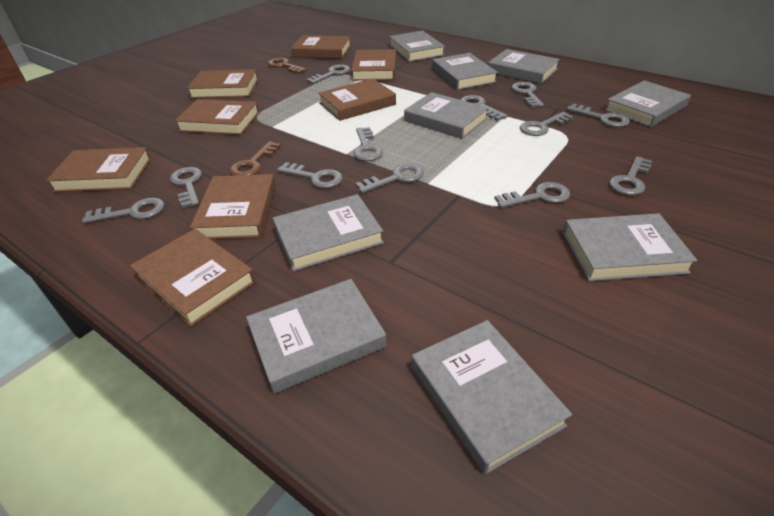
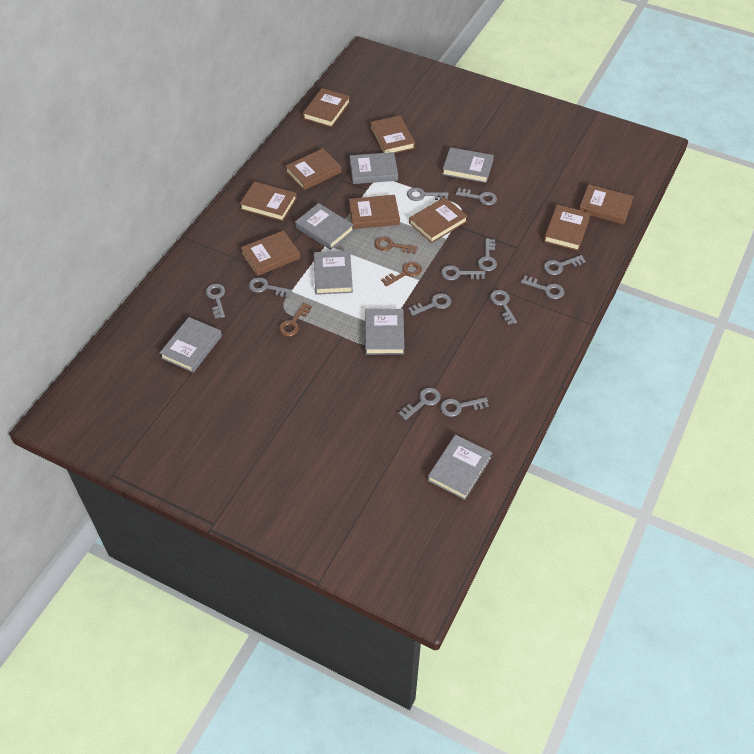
brown book: [46,147,151,192] [130,229,256,327] [175,99,259,135] [187,69,258,98] [190,174,276,239] [291,35,351,59] [318,78,396,121] [351,49,396,81] = 8 -> [240,181,297,221] [240,230,300,276] [285,148,342,190] [303,88,350,127] [349,195,400,229] [370,115,415,153] [409,197,468,243] [544,204,591,251] [579,184,634,225] = 9
brown key: [230,141,281,176] [268,58,307,74] = 2 -> [279,303,312,337] [375,237,418,254] [381,262,422,287] = 3
grey book: [246,279,387,394] [273,194,384,271] [389,31,445,62] [404,92,489,139] [412,320,572,475] [432,53,498,90] [488,49,560,84] [563,213,698,281] [605,80,691,127] = 9 -> [160,317,222,373] [295,203,354,250] [314,251,353,295] [350,152,398,184] [365,309,404,355] [428,434,492,500] [442,147,494,183] = 7

